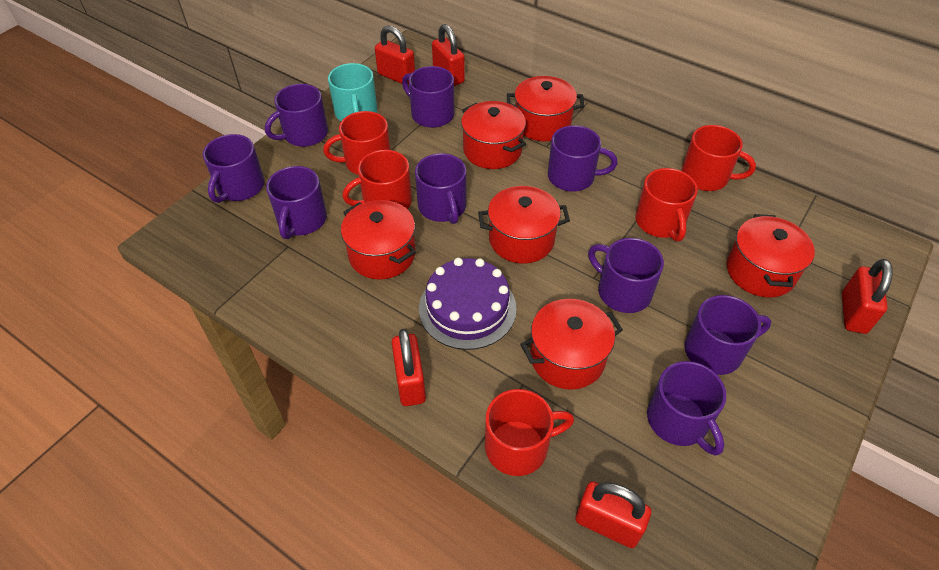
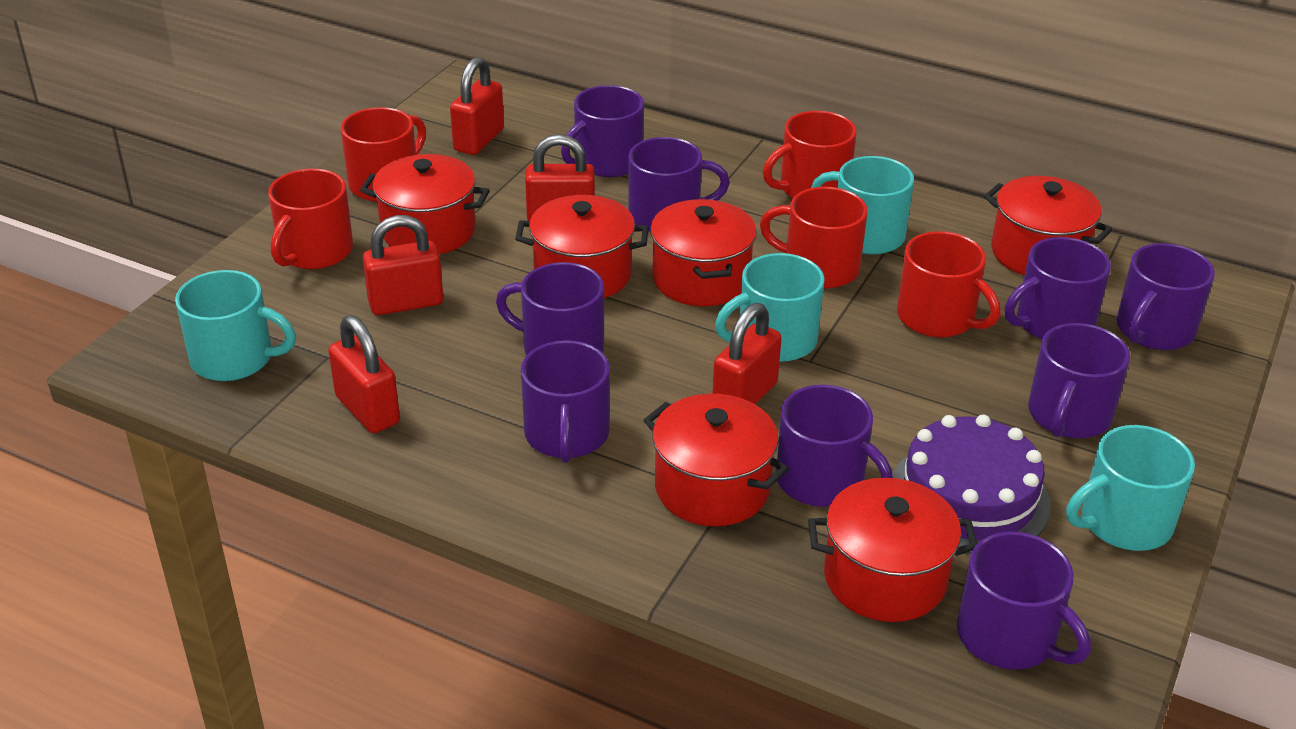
turquoise mug: [328,63,377,121] = 1 -> [175,270,296,381] [715,253,825,362] [811,156,914,255] [1066,425,1195,551] = 4

